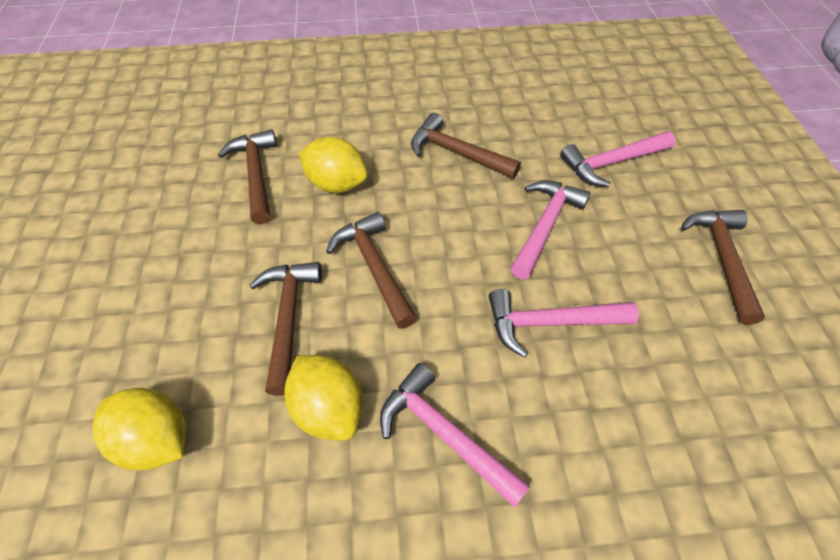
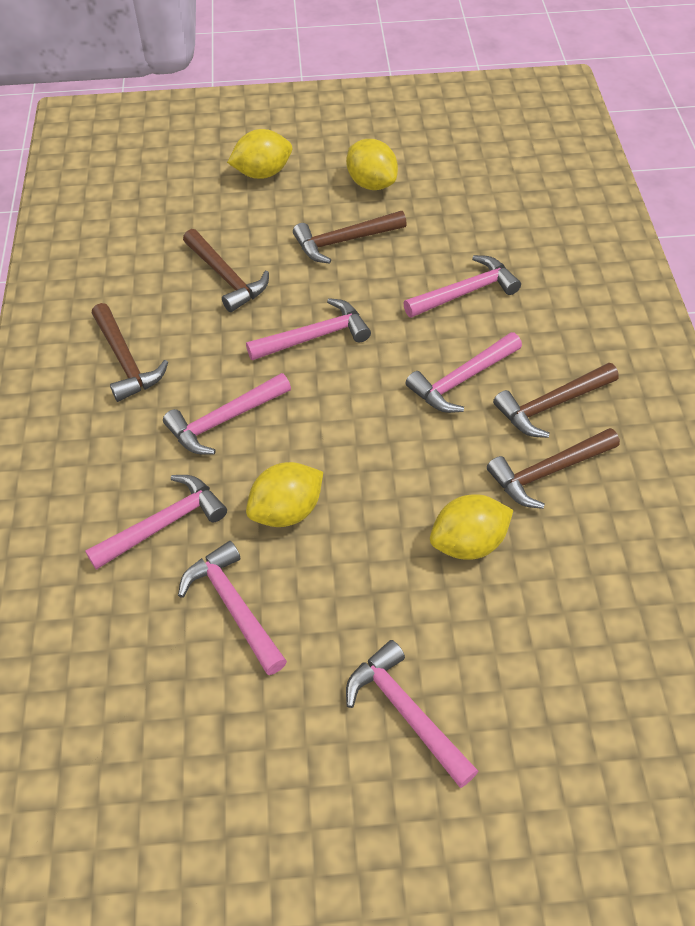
pink hammer: [380,363,530,508] [489,289,639,358] [510,180,590,279] [560,131,676,187] = 4 -> [85,475,227,570] [163,373,291,455] [178,541,287,675] [246,298,371,360] [346,640,478,788] [403,255,521,318] [406,332,522,413] = 7
yellow lemon: [93,388,186,470] [284,355,363,441] [299,137,368,193] = 3 -> [227,129,292,179] [246,462,323,527] [346,139,398,190] [430,494,513,560] = 4

